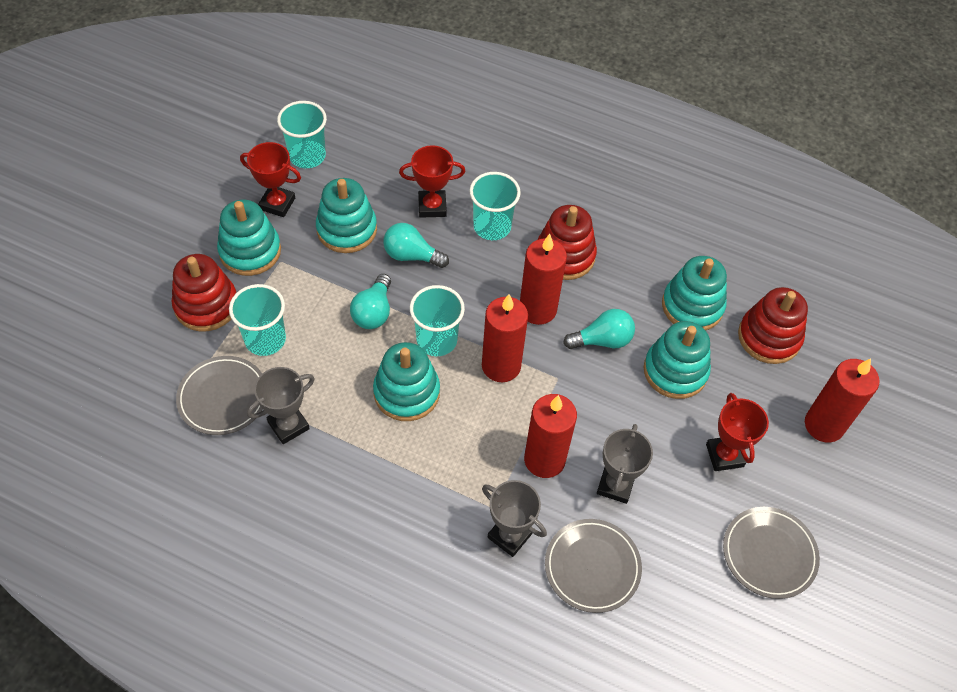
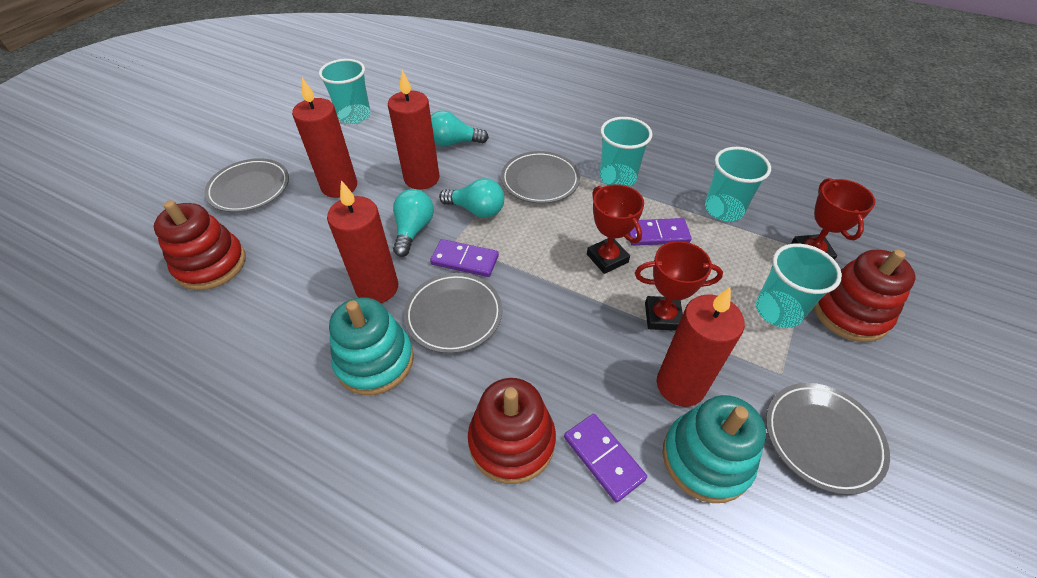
grey plate: [176,356,263,435] [545,519,642,613] [723,507,820,599] = 3 -> [204,158,289,212] [404,273,502,353] [501,151,580,203] [766,383,890,495] = 4
grey trophy: [247,367,315,444] [482,480,547,557] [597,424,653,504] = 3 -> none = 0
purple domino: none = 0 -> [430,239,499,277] [564,414,647,503] [629,218,692,246] = 3
turquoise stacking toy: [217,200,281,276] [316,178,377,253] [373,342,440,421] [644,321,711,399] [662,256,727,331] = 5 -> [329,297,414,395] [663,395,766,503] = 2

